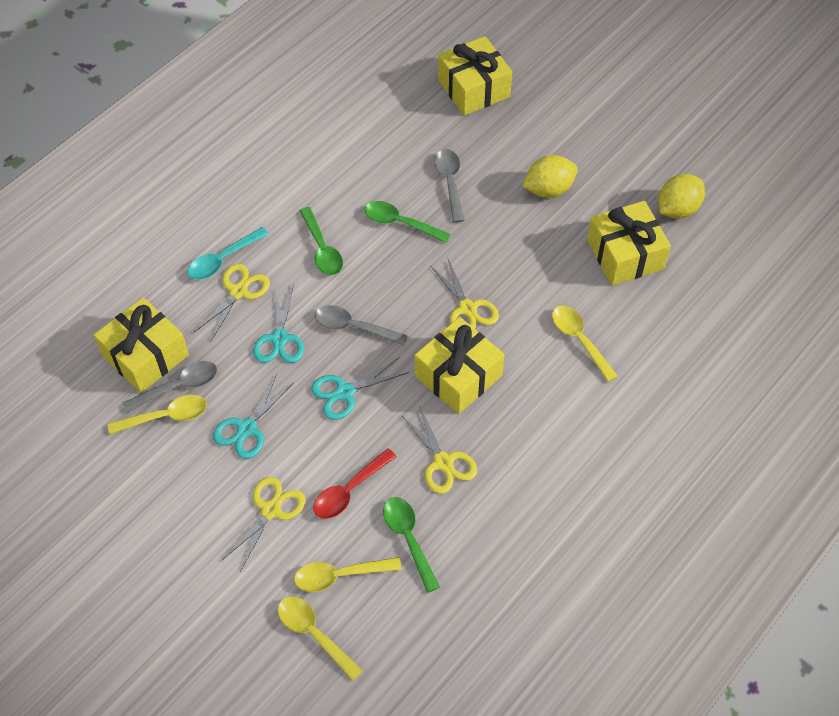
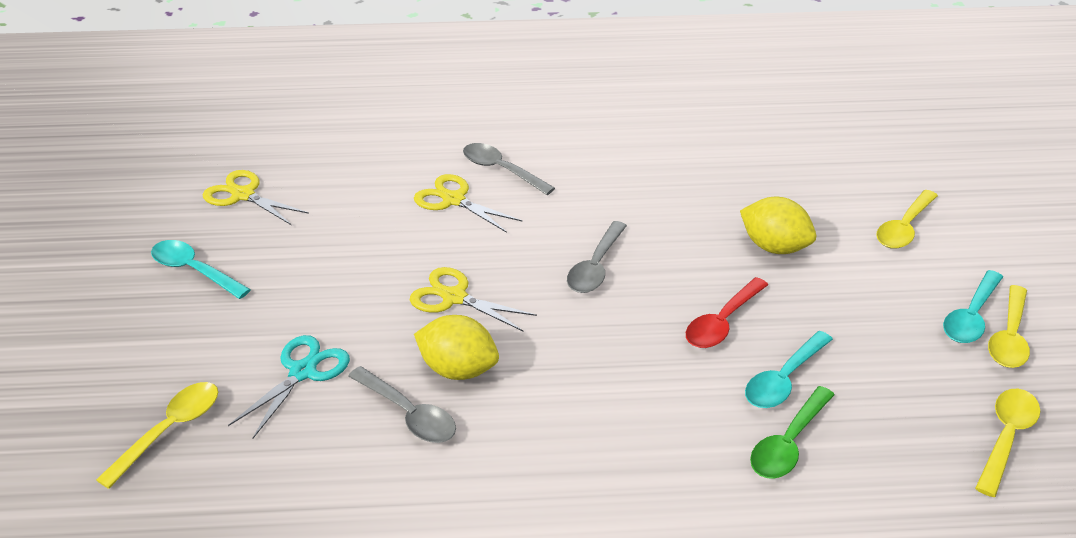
green spoon: [299,207,343,275] [364,201,450,243] [383,497,440,593] = 3 -> [750,386,835,478] = 1
turquoise scissors: [213,374,294,459] [253,284,304,363] [311,357,409,420] = 3 -> [228,335,350,438] = 1
turquoise spoon: [188,227,269,280] = 1 -> [151,240,251,299] [745,331,833,408] [943,270,1003,343] = 3
yellow gift: [94,297,189,393] [415,317,504,414] [438,36,512,116] [587,201,671,286] = 4 -> none = 0
yellow scissors: [193,264,270,342] [221,477,306,572] [400,405,477,494] [431,259,499,329] = 4 -> [203,170,309,225] [410,267,537,331] [414,174,522,233] = 3

